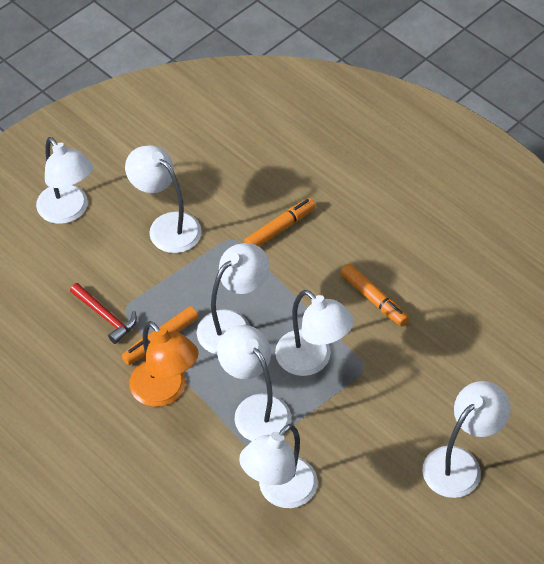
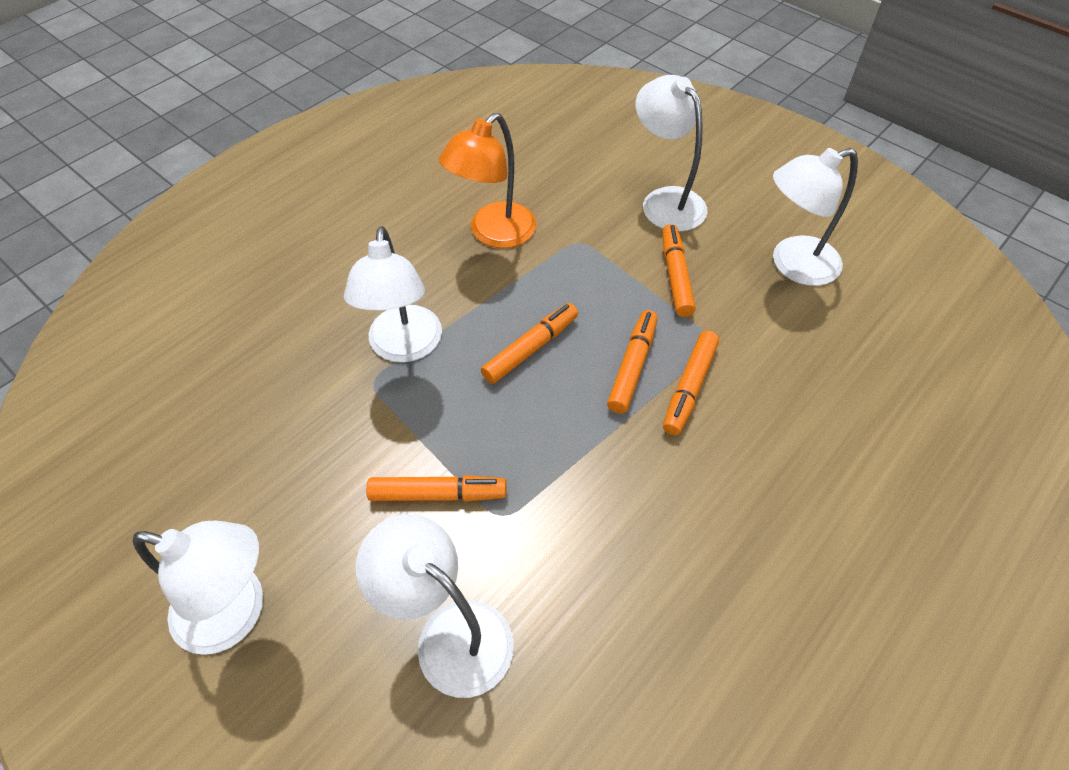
orange marker: [122,306,199,365] [244,198,315,247] [340,264,409,326] = 3 -> [366,475,506,502] [481,303,578,384] [607,310,658,414] [662,224,696,317] [663,331,719,435] = 5
red hammer: [70,283,137,344] = 1 -> none = 0
white lamp: [36,137,93,224] [125,145,202,253] [197,243,269,355] [217,325,291,441] [239,424,318,508] [275,290,354,376] [422,381,511,498] = 7 -> [132,521,263,655] [344,226,442,362] [356,514,514,698] [636,75,708,232] [773,148,858,286] = 5

